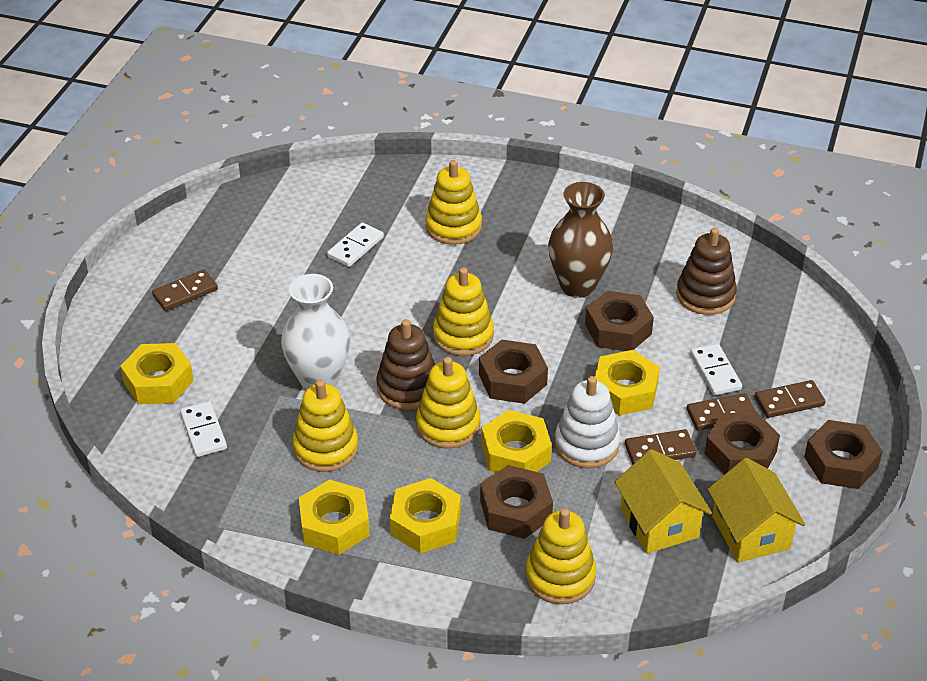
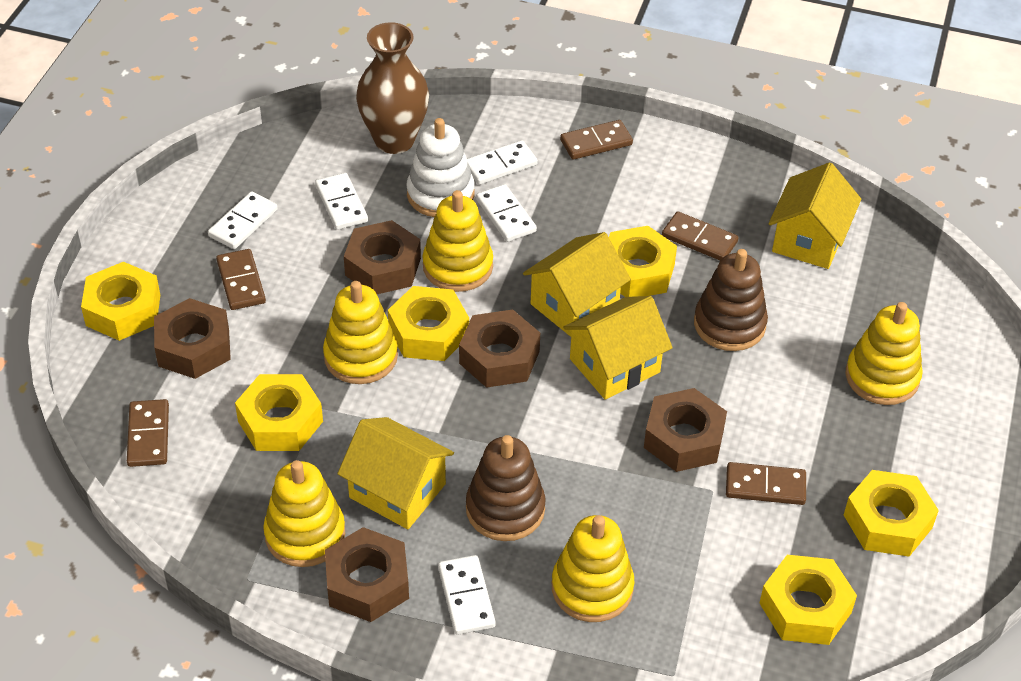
brown domino: [152,269,218,311] [625,429,696,465] [687,393,756,431] [755,380,826,418] = 4 -> [127,399,169,467] [216,249,266,310] [560,120,633,160] [662,211,739,261] [726,462,806,505] = 5
white domino: [180,401,227,457] [327,222,384,267] [690,344,742,395] = 3 -> [208,192,278,249] [315,173,368,230] [438,555,496,635] [467,140,538,185] [476,184,537,242] = 5
white vase: [281,274,350,390] = 1 -> none = 0
yellow house: [615,449,712,554] [708,458,805,562] = 2 -> [337,417,454,529] [523,232,631,337] [563,296,673,400] [769,162,861,269] = 4
yellow nut: [120,343,194,404] [299,479,370,555] [390,478,461,554] [482,410,552,473] [595,350,660,416] = 5 -> [81,262,160,341] [235,374,323,451] [388,286,469,361] [609,226,677,297] [759,555,857,645] [844,470,939,556] = 6

